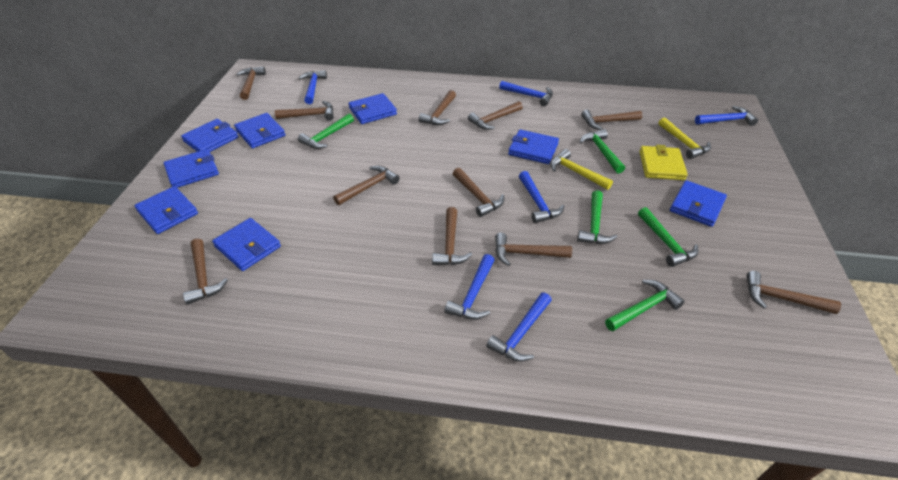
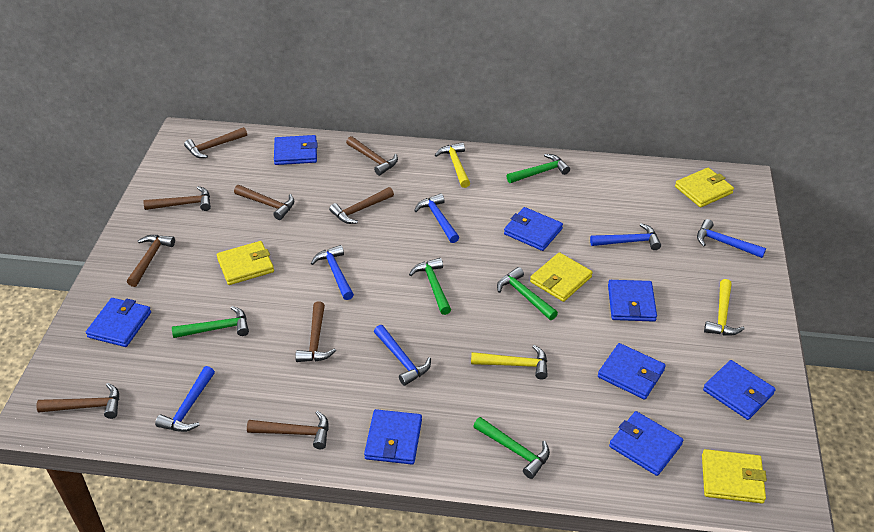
brown hammer: [183,239,228,305] [237,67,266,100] [275,101,334,121] [333,166,400,205] [419,90,456,125] [432,207,472,265] [453,168,504,217] [468,101,523,130] [495,233,572,266] [581,110,642,130] [746,271,841,314] = 11 -> [37,383,119,419] [127,235,175,287] [143,186,211,211] [184,127,247,158] [234,185,295,220] [247,411,329,449] [295,302,336,362] [329,187,394,224] [346,136,398,176] = 9
yellow hammer: [550,149,613,190] [658,117,711,159] = 2 -> [435,142,470,188] [471,345,548,379] [704,279,745,336] = 3
yellow wallet: [639,145,688,180] = 1 -> [217,241,274,285] [530,252,593,302] [675,168,734,208] [702,449,767,503] = 4

